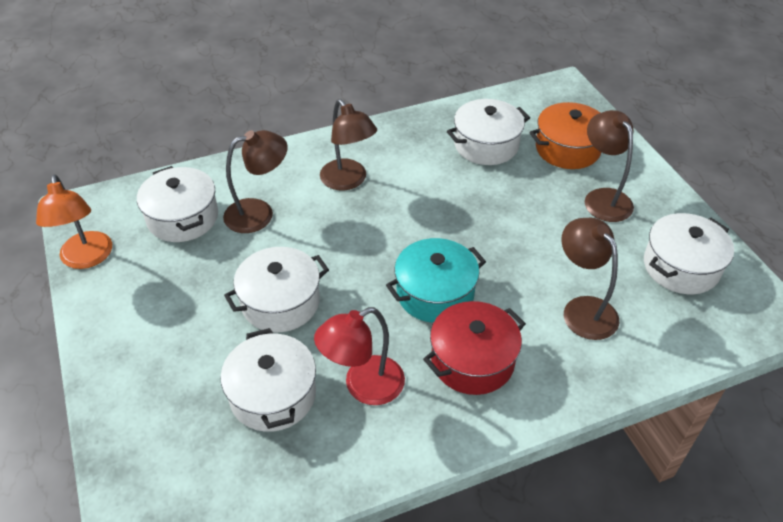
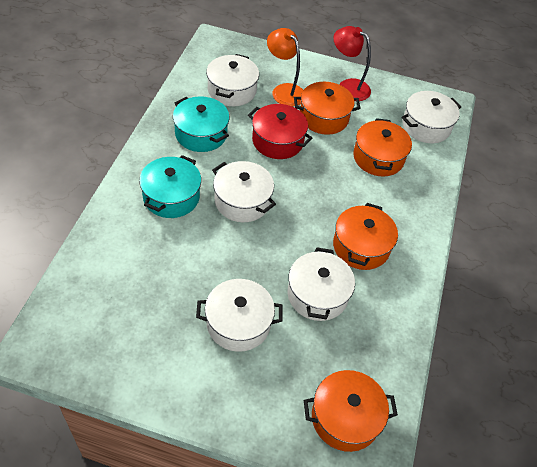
brown lamp: [223,130,288,233] [320,99,377,191] [561,218,619,340] [585,110,634,222] = 4 -> none = 0
orange pot: [529,102,601,169] = 1 -> [294,82,361,135] [304,370,398,452] [333,203,398,270] [353,118,412,176] = 4
turquoise pot: [386,238,486,323] = 1 -> [139,155,201,218] [173,96,229,152] = 2

